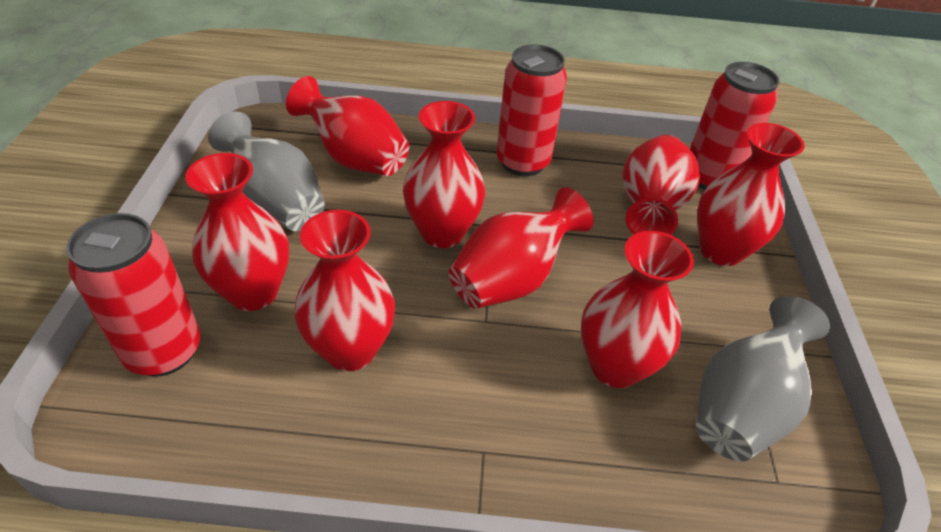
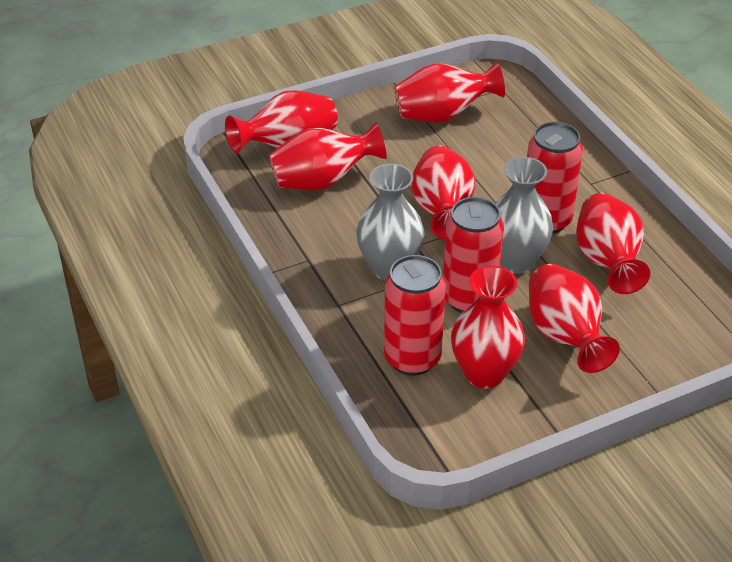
red vase: [185,153,289,311] [286,76,410,176] [294,210,395,371] [403,101,485,248] [449,187,593,309] [581,231,694,388] [622,135,700,235] [697,123,805,266] = 8 -> [225,90,338,153] [269,122,387,191] [395,61,505,123] [412,146,475,240] [451,266,525,388] [529,264,620,373] [576,193,650,294] = 7

